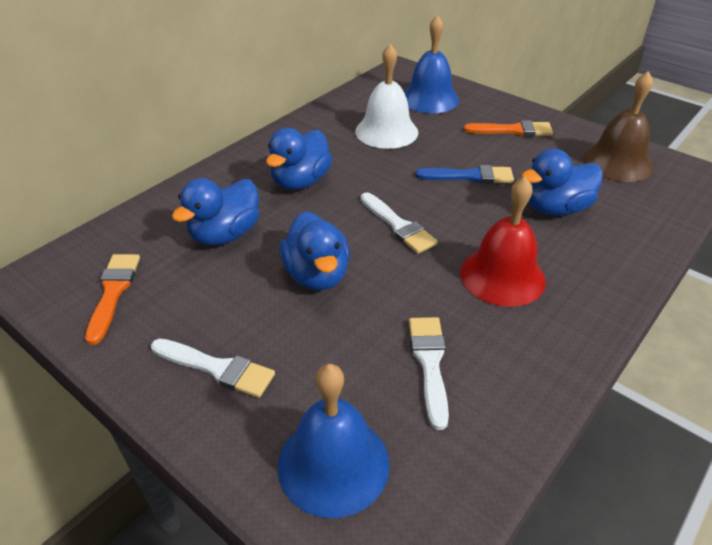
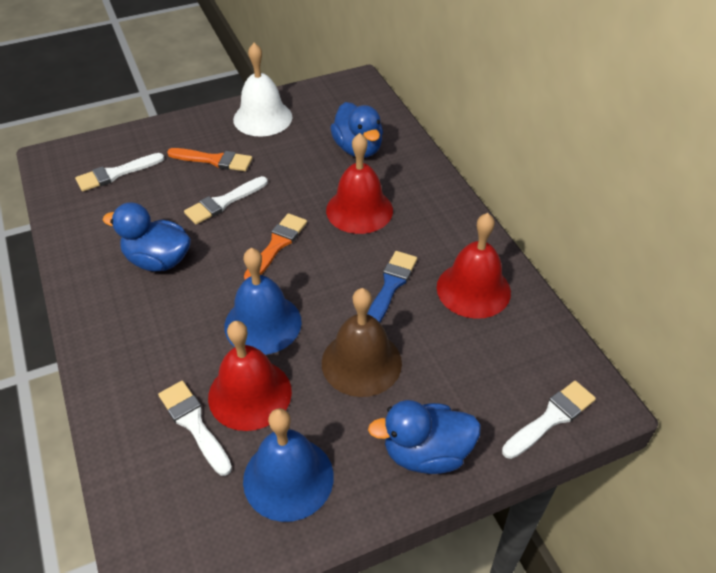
blue duck: [172,178,259,245] [266,128,332,190] [280,211,350,291] [521,149,603,216] = 4 -> [103,202,191,272] [330,102,383,158] [368,400,481,474] = 3
red bell: [460,177,546,307] = 1 -> [208,321,292,431] [326,133,393,234] [437,213,511,319] = 3
white brush: [151,338,275,398] [361,192,438,254] [409,317,449,430] = 3 -> [75,153,165,192] [158,381,232,476] [184,176,268,224] [502,381,596,459] = 4

